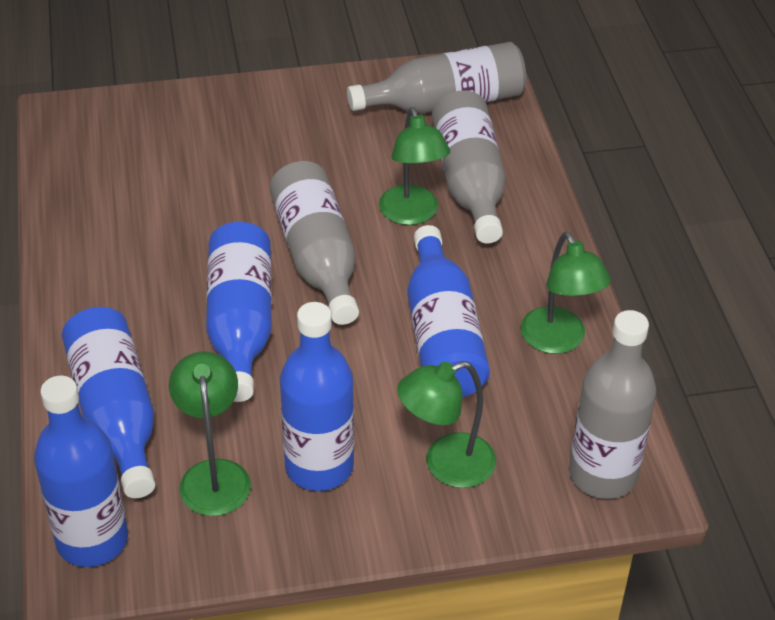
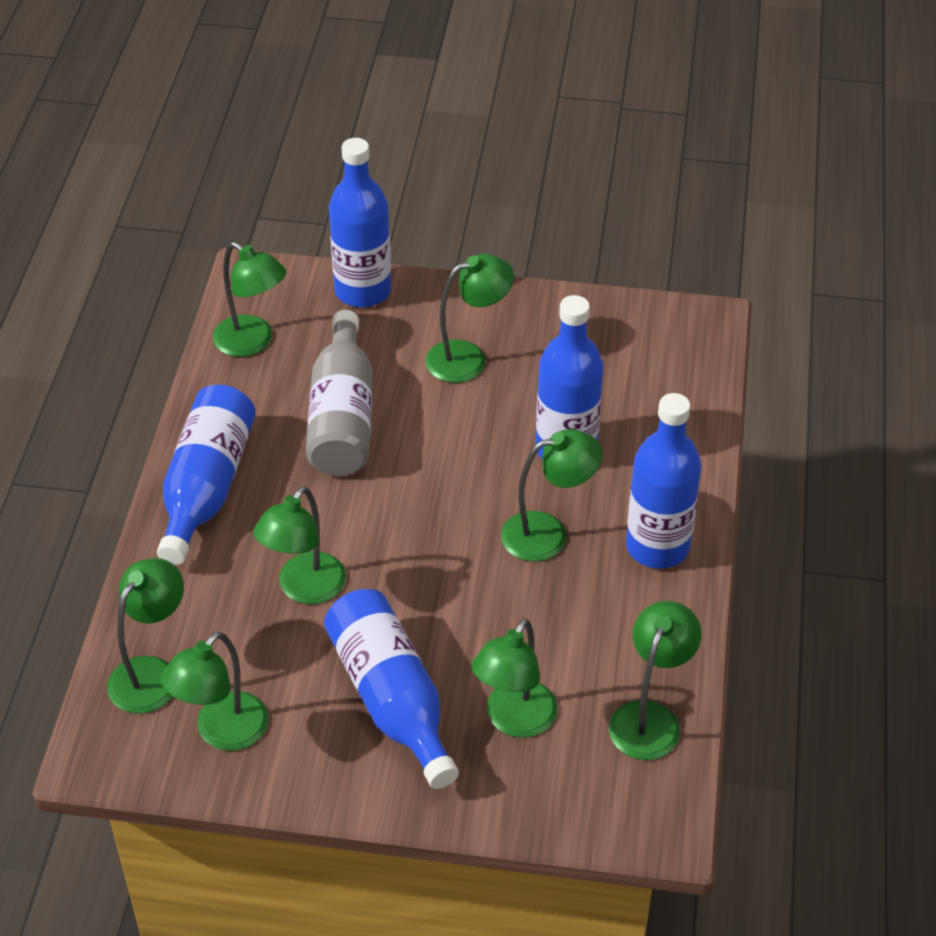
green lamp: [169,352,251,516] [379,107,450,225] [397,361,496,488] [521,232,611,354] = 4 -> [107,558,184,714] [161,632,268,751] [213,242,286,357] [253,486,346,604] [425,254,514,383] [472,619,557,738] [501,429,602,562] [609,601,701,760] = 8
grey bottle: [269,161,359,325] [347,42,526,114] [432,90,506,243] [569,310,657,499] = 4 -> [306,310,373,476] = 1

